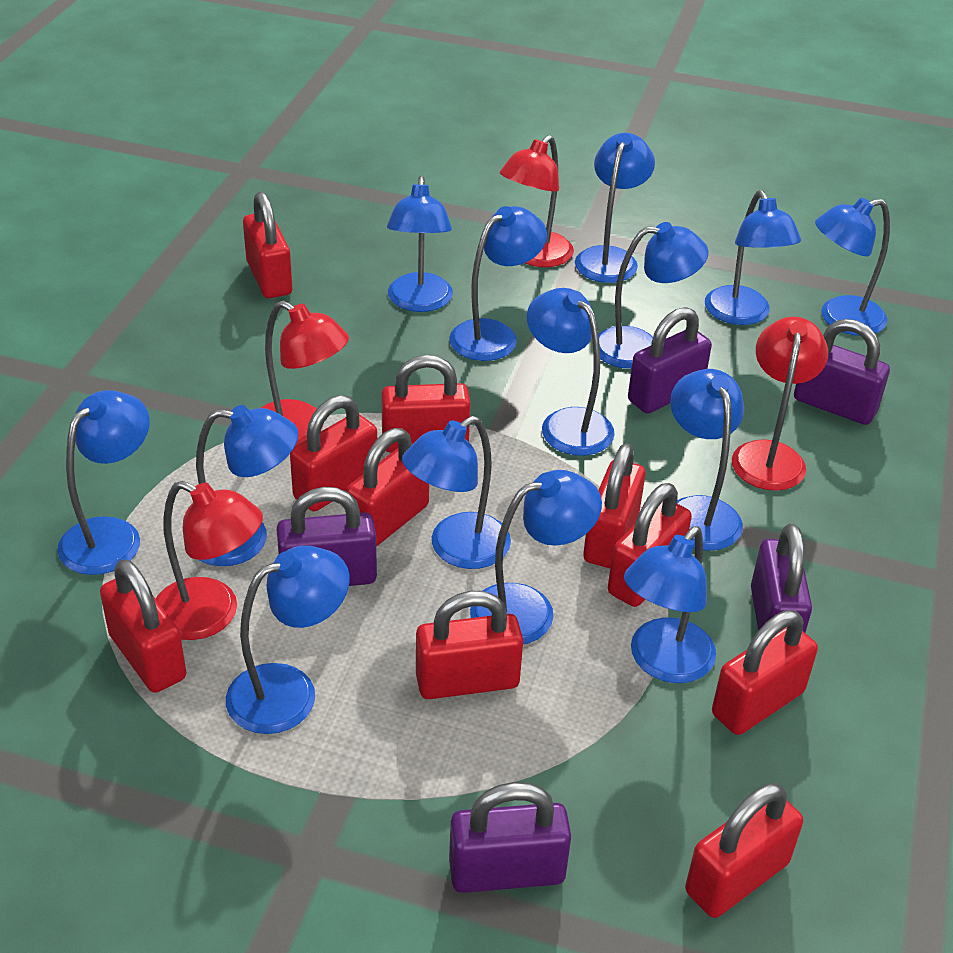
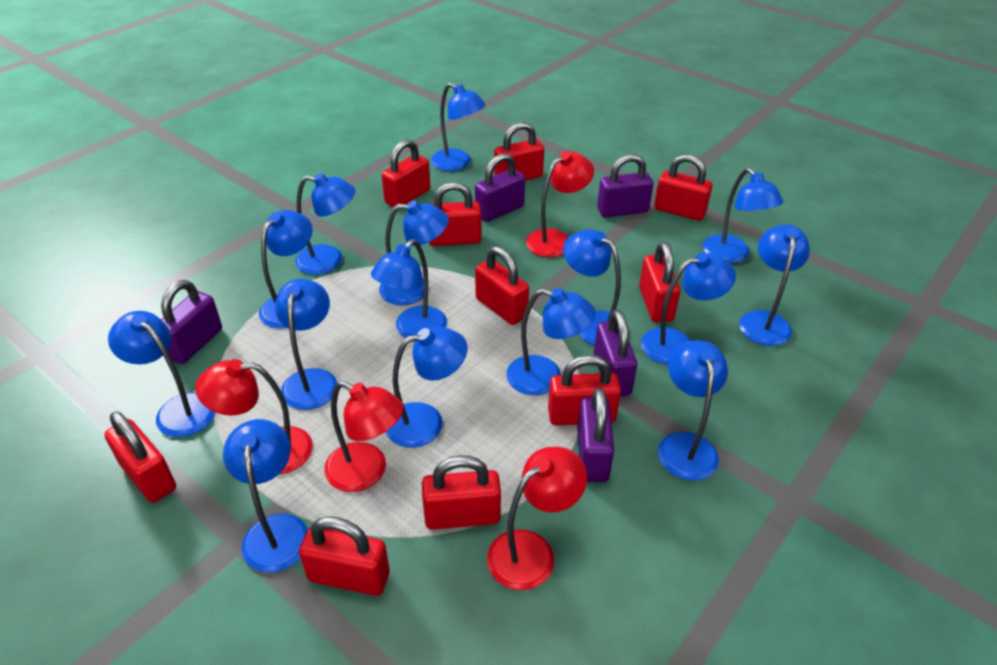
blue lamp: [57,390,150,575] [196,405,298,566] [226,546,350,734] [387,176,453,312] [402,416,511,569] [449,206,547,361] [470,470,602,645] [527,288,615,456] [575,133,655,283] [598,222,709,369] [624,526,716,683] [670,369,744,551] [705,190,801,325] [815,198,890,336] = 14 -> [108,311,216,437] [223,419,308,573] [259,210,312,329] [275,279,337,410] [295,173,356,275] [371,239,447,338] [379,201,449,306] [385,327,467,448] [431,83,486,171] [506,288,596,395] [563,229,621,345] [641,253,736,365] [658,340,728,481] [703,168,783,263] [739,224,810,346] = 15

